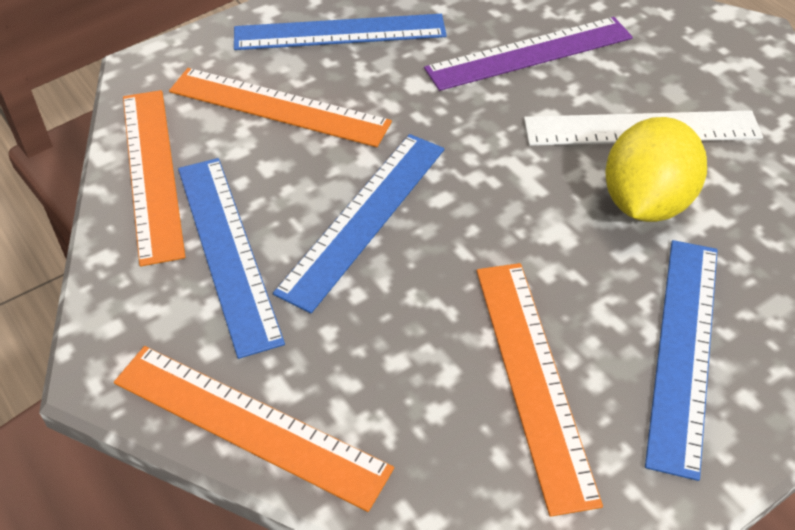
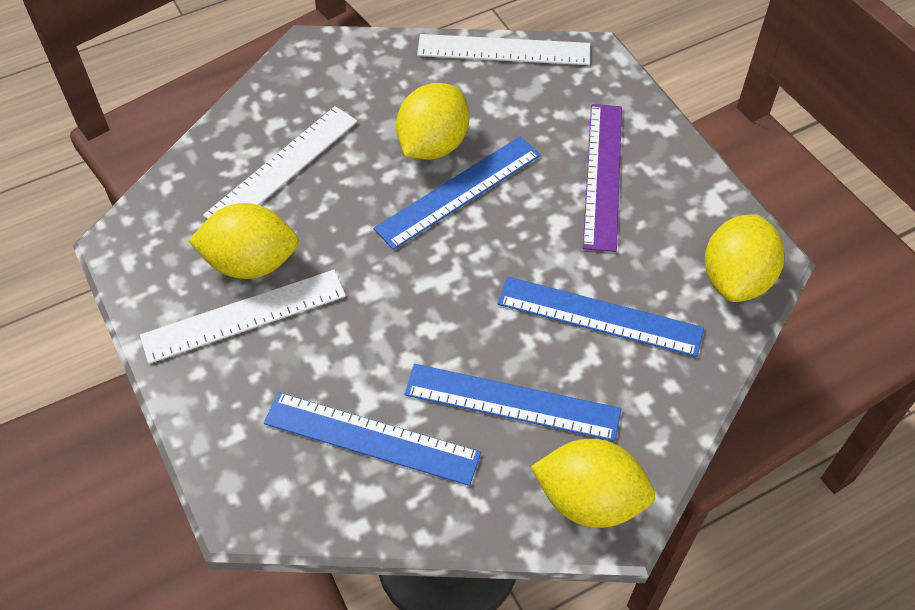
orange ruler: [114,346,394,512] [123,90,185,267] [169,68,392,147] [477,263,603,517] = 4 -> none = 0
white ruler: [524,110,763,146] = 1 -> [140,270,346,364] [203,106,357,219] [417,34,590,65] = 3
yellow lemon: [605,117,707,222] = 1 -> [189,203,299,279] [396,83,470,160] [531,439,655,528] [705,214,784,302] = 4

